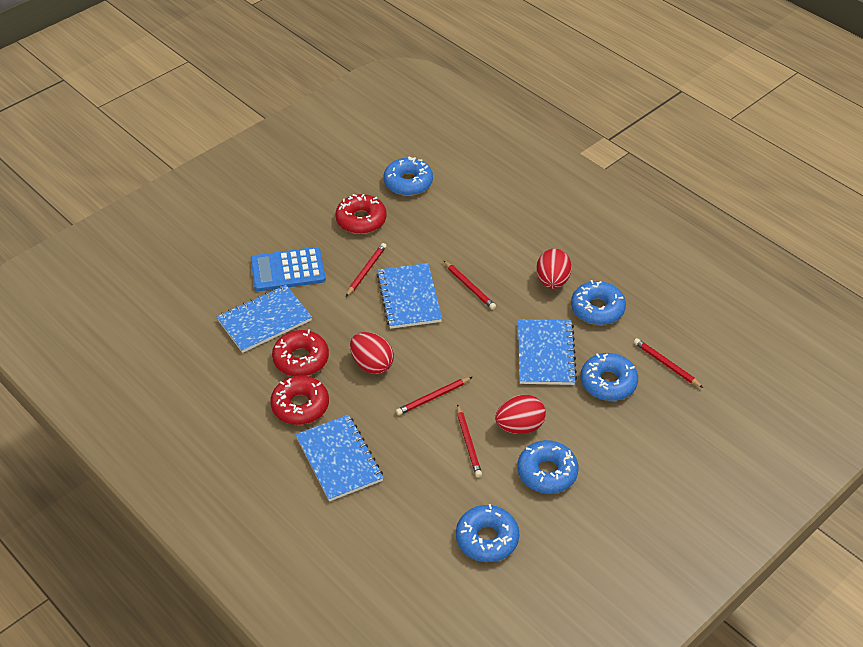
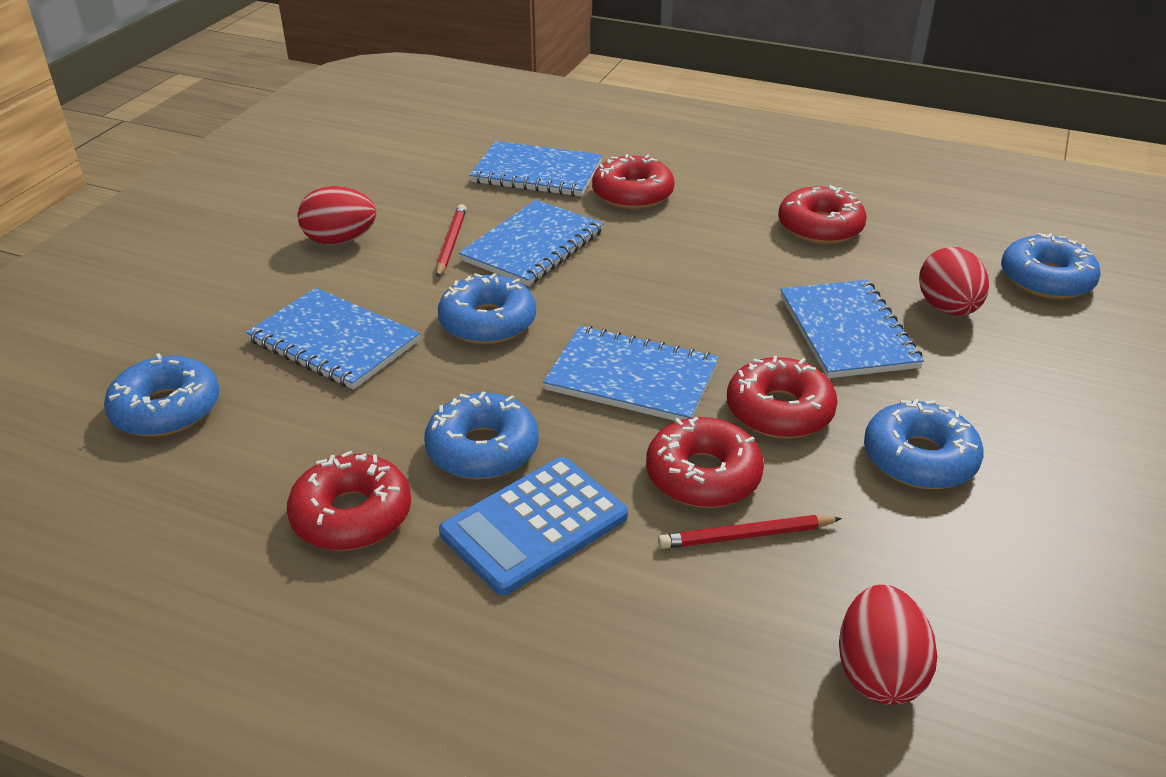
blue notebook: [217,285,312,353] [296,415,384,501] [376,263,442,329] [518,319,577,385] = 4 -> [246,288,420,389] [459,200,603,286] [470,141,602,196] [543,326,719,421] [780,280,924,378] = 5
red donut: [270,375,329,425] [272,330,329,376] [335,194,387,234] = 3 -> [287,451,411,551] [592,154,675,209] [646,417,764,508] [727,356,838,439] [778,185,867,244] = 5
red pencil: [346,243,386,297] [396,377,472,415] [443,260,496,310] [457,404,482,477] [634,338,703,388] = 5 -> [436,204,467,278] [658,515,842,549] = 2

